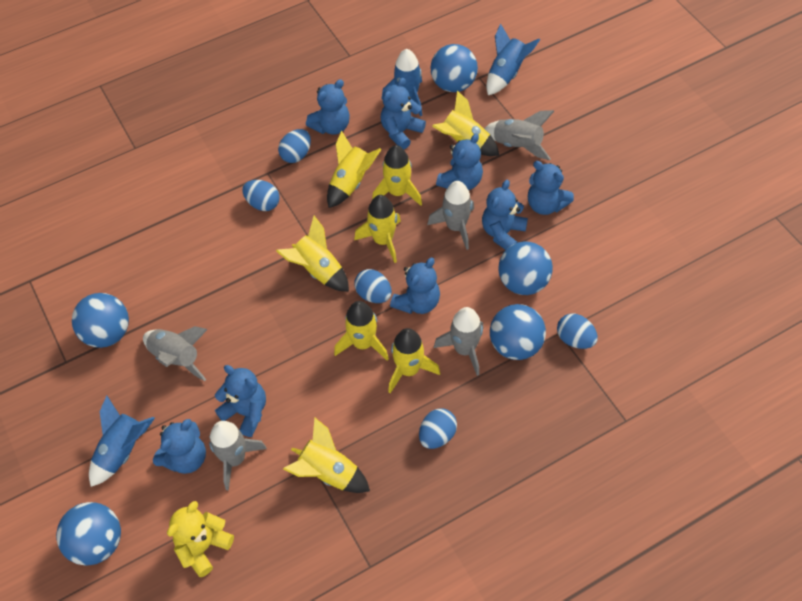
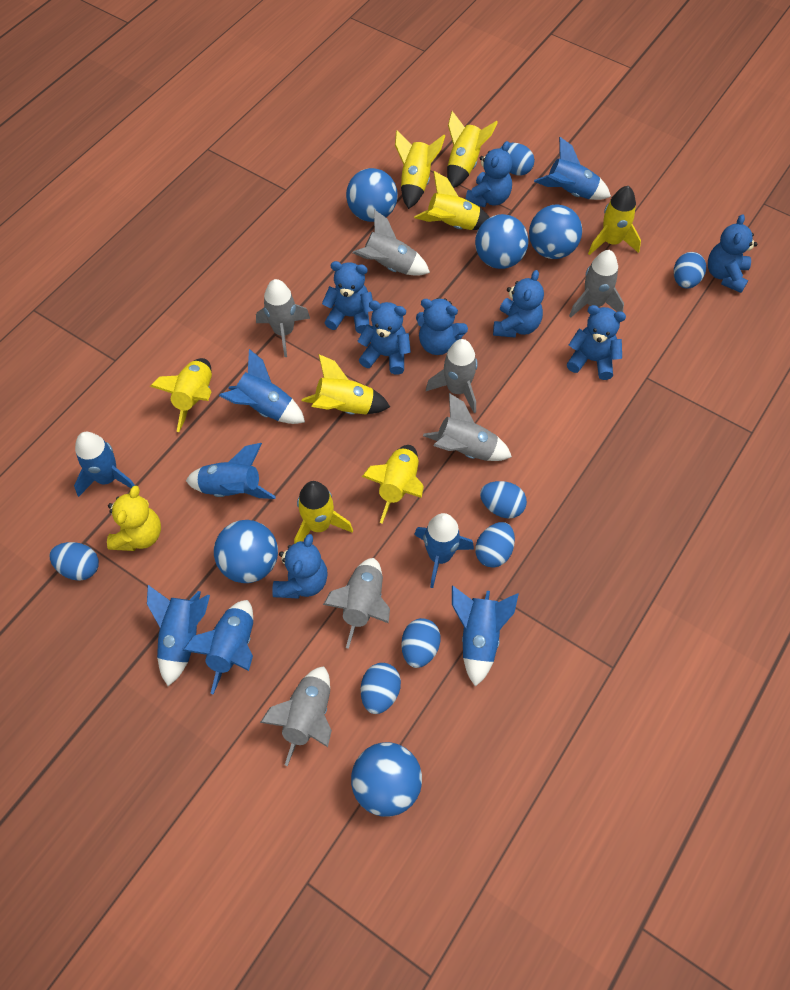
blue egg: [242,180,280,211] [278,129,311,163] [354,269,392,303] [419,408,457,449] [557,314,598,349] = 5 -> [50,542,99,581] [361,663,401,714] [401,618,441,668] [475,522,515,568] [480,481,527,519] [500,143,534,175] [674,252,706,289] = 7
blue rocket: [89,396,155,487] [382,49,422,116] [486,24,540,95] = 3 -> [74,432,135,497] [147,585,210,686] [183,600,253,694] [186,443,276,499] [219,349,305,424] [414,513,474,588] [452,586,519,687] [534,137,611,200] = 8
grey rocket: [143,326,208,381] [209,421,267,491] [427,181,474,250] [434,307,484,376] [484,110,554,160] = 5 -> [256,279,310,357] [260,666,332,766] [323,558,390,649] [352,209,430,276] [423,393,512,461] [426,339,478,413] [569,250,624,318] = 7

